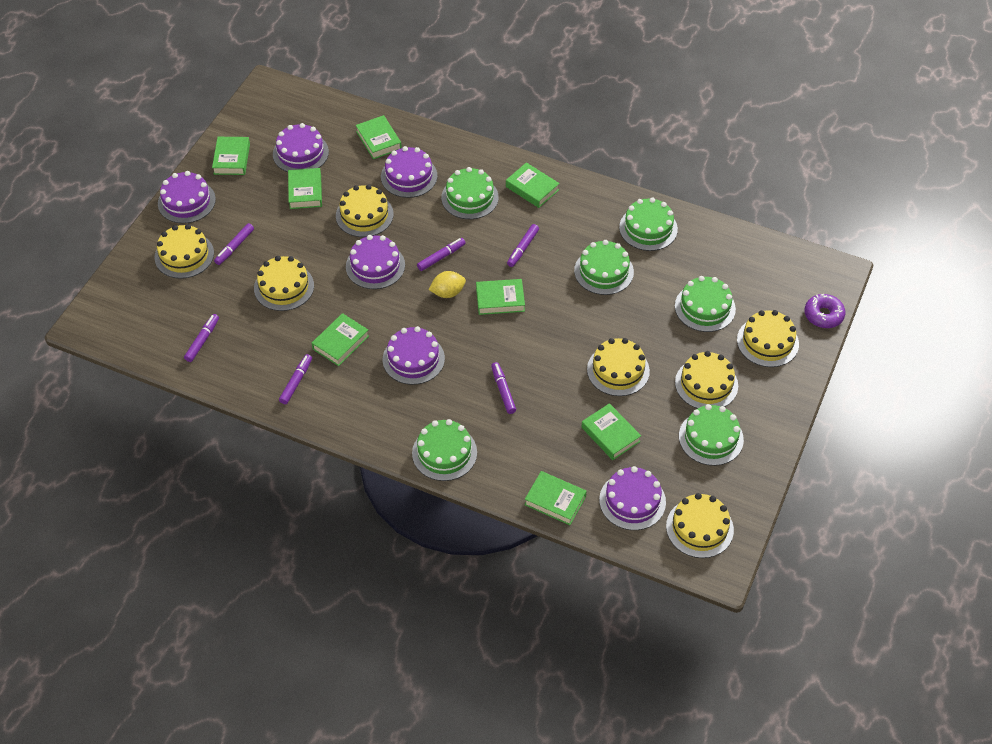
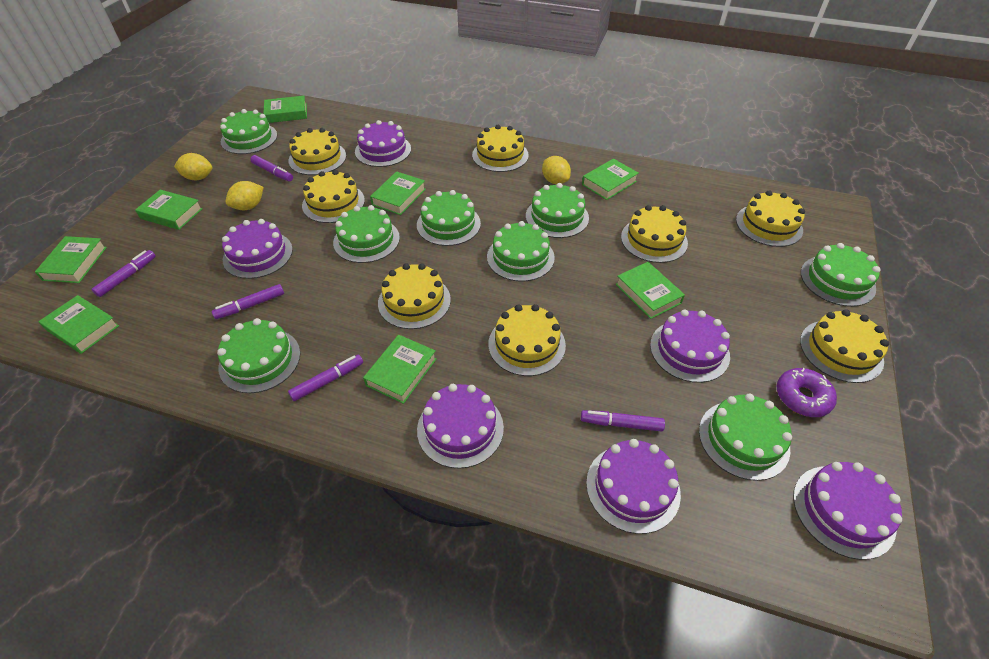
green cake: [412,419,477,481] [441,167,499,219] [574,240,634,295] [619,197,678,251] [675,276,736,332] [679,404,744,466] = 6 -> [217,318,300,393] [220,109,277,154] [333,205,400,263] [417,190,481,246] [487,221,555,282] [526,183,589,238] [699,394,792,481] [801,243,881,307] = 8
purple marker: [184,314,219,362] [214,223,254,265] [279,354,312,404] [417,238,465,271] [491,362,516,414] [507,224,539,267] = 6 -> [91,250,156,297] [212,284,284,319] [250,155,293,181] [288,355,363,401] [581,410,665,432] = 5
yellow cake: [154,224,214,279] [254,256,314,311] [336,184,394,237] [587,338,650,396] [666,493,734,558] [675,351,738,409] [737,310,799,367] = 7 -> [288,128,346,175] [302,170,365,223] [378,263,451,329] [472,125,529,172] [488,304,566,376] [621,205,688,263] [736,190,805,247] [800,309,889,383] = 8
yellow lemon: [429,271,466,298] = 1 -> [174,153,212,181] [225,181,264,210] [542,156,571,184] = 3

